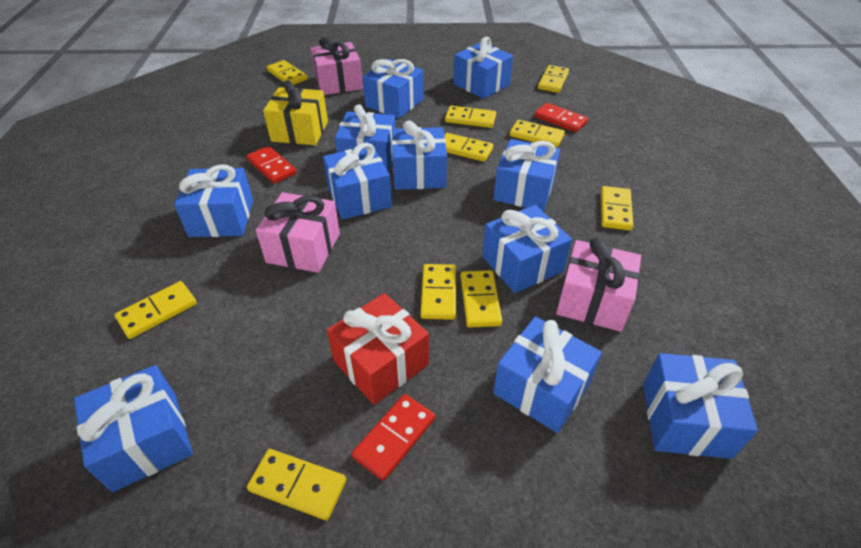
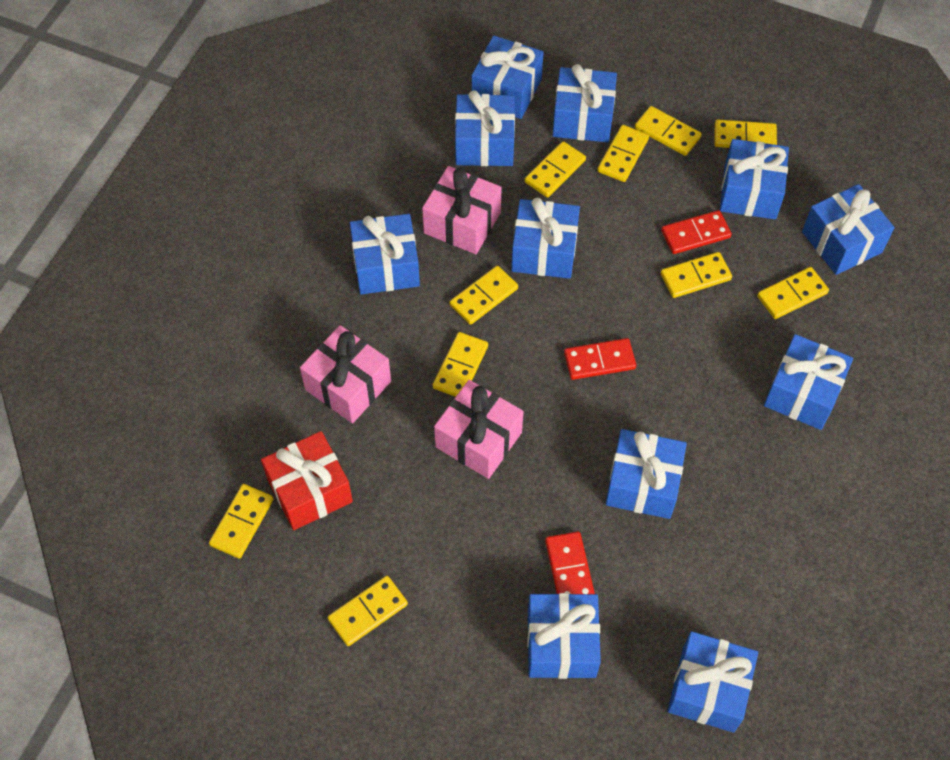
yellow gift: [263,80,328,145] = 1 -> none = 0

